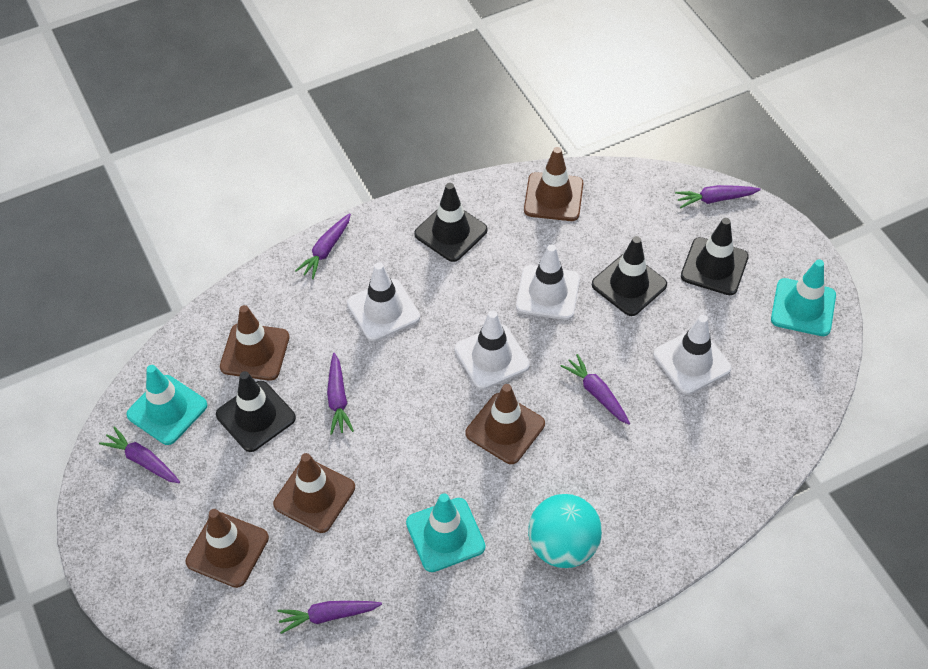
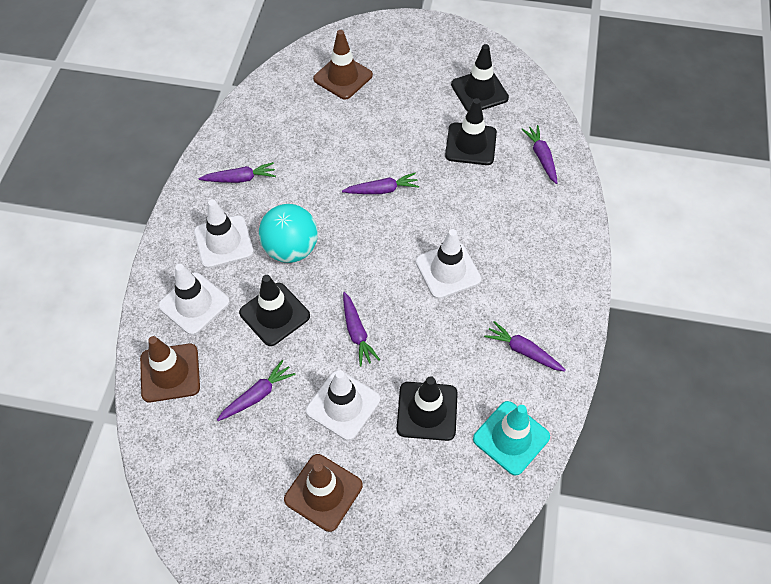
brown traffic cone: [185,509,269,588] [220,305,289,381] [273,453,355,533] [465,384,545,464] [524,147,583,221] = 5 -> [140,336,200,402] [284,454,363,532] [313,30,373,100] = 3
turquoise traffic cone: [126,365,207,445] [406,493,485,572] [771,260,836,336] = 3 -> [473,401,550,476] = 1

